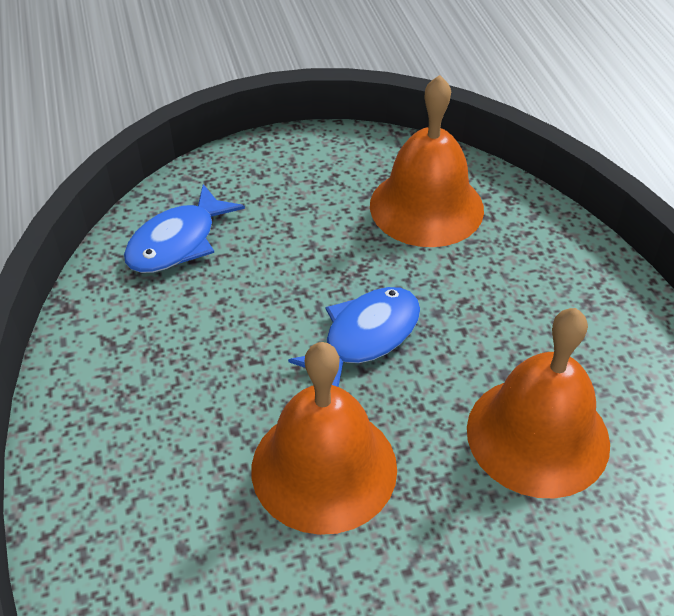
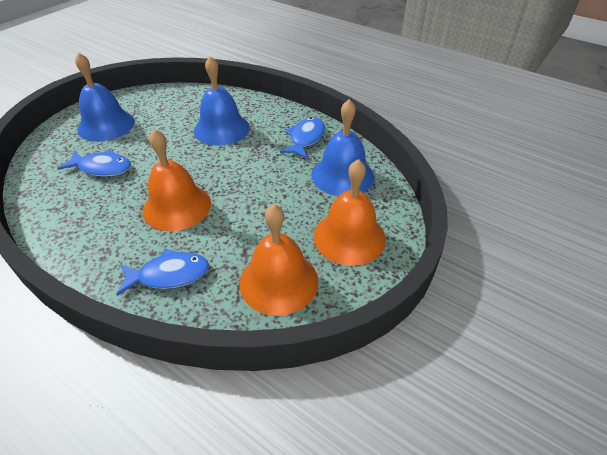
blue bell: none = 0 -> [75,52,135,142] [194,56,250,146] [312,99,374,196] = 3
blue fish: [124,184,245,273] [288,287,420,387] = 2 -> [57,149,131,177] [116,249,209,296] [280,117,325,159] = 3

